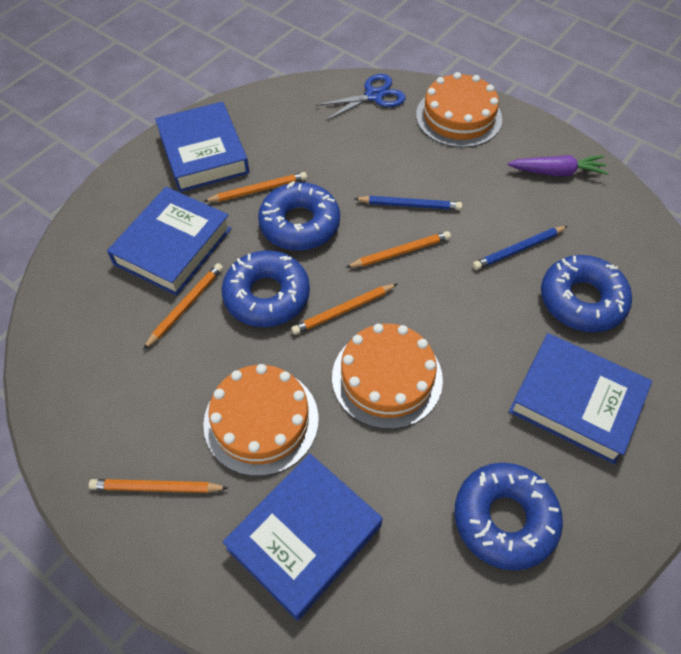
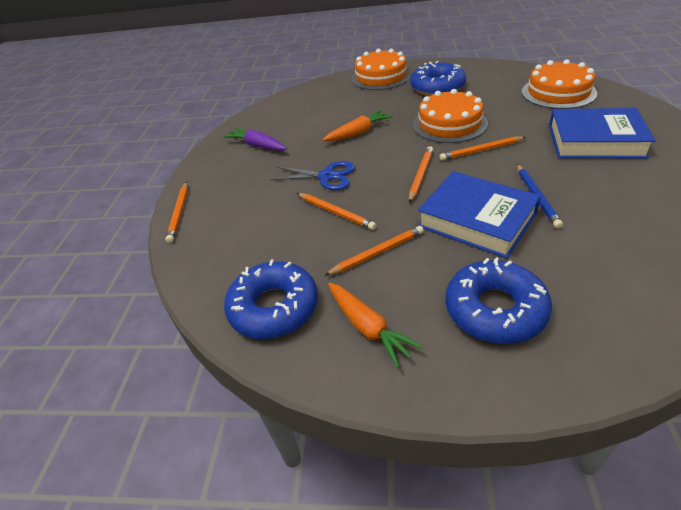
blue book: [107,187,231,296] [155,102,249,192] [223,453,382,621] [509,333,652,464] = 4 -> [418,171,541,259] [549,108,656,159] = 2
blue donut: [222,250,310,327] [258,181,340,251] [454,463,563,571] [541,255,632,332] = 4 -> [224,259,318,339] [410,61,466,96] [445,257,552,344] = 3
blue pencil: [354,196,462,210] [473,226,568,270] = 2 -> [517,164,563,229] = 1
orange carrot: none = 0 -> [323,110,393,141] [328,283,423,368] = 2

